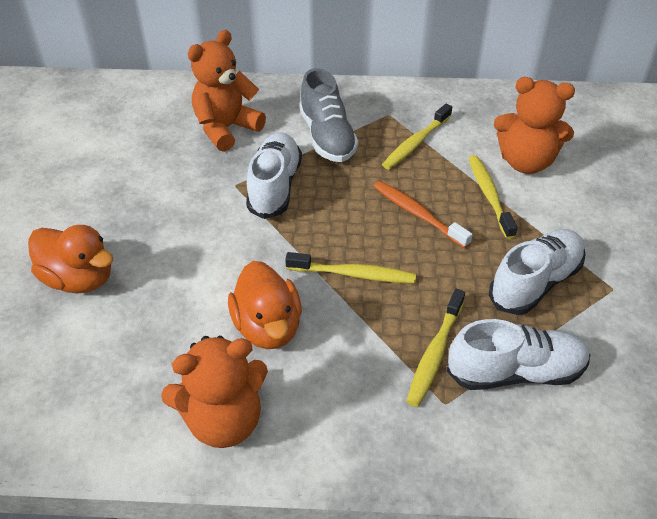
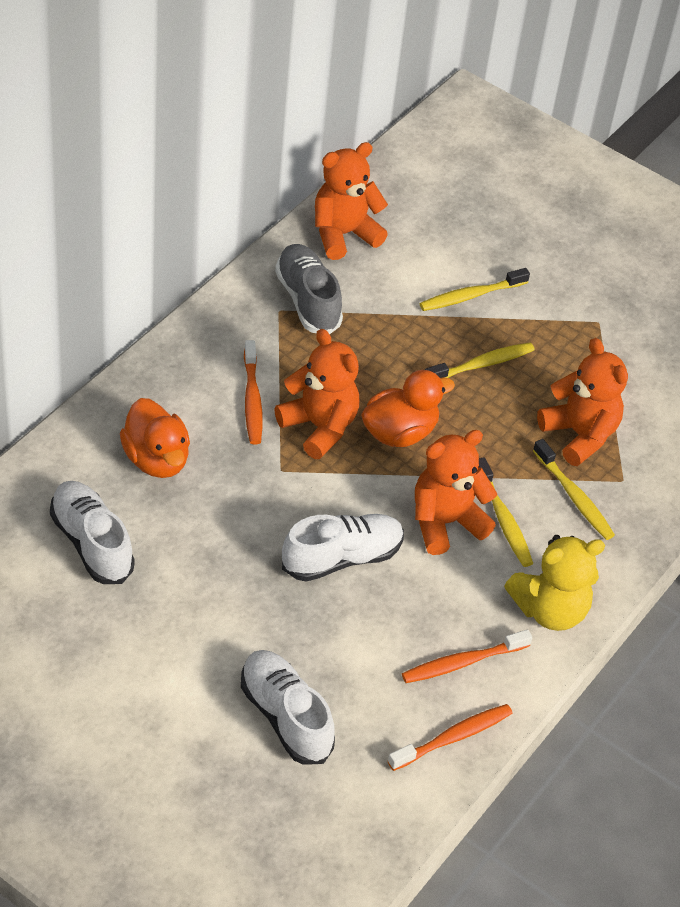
orange teddy bear: [161,336,268,448] [188,30,266,152] [494,77,575,174] = 3 -> [274,329,360,459] [315,142,388,260] [415,430,497,555] [537,338,628,466] = 4
orange toothbrush: [373,181,473,248] = 1 -> [244,340,263,444] [388,704,513,771] [402,630,532,683] = 3
yellow teddy bear: none = 0 -> [504,535,605,631] = 1

